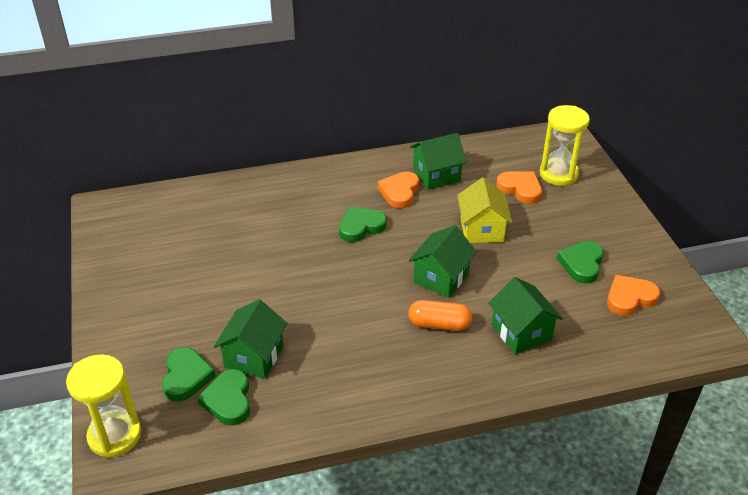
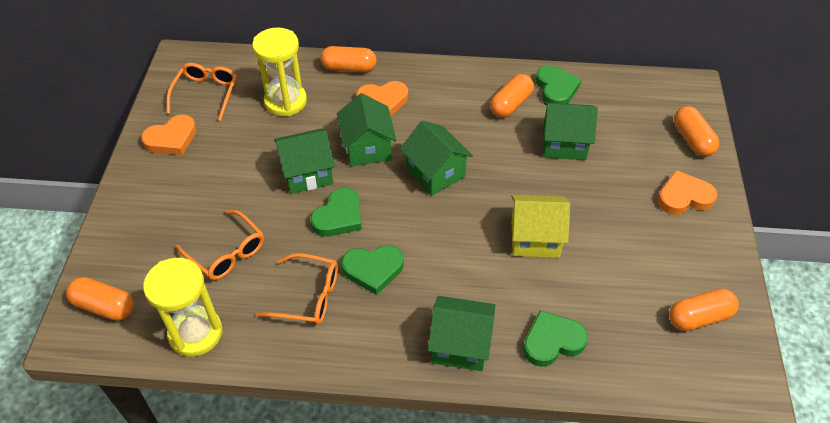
green house: [214,299,287,379] [409,225,477,298] [410,133,467,190] [489,277,563,354] = 4 -> [274,128,335,194] [337,93,397,166] [400,120,473,196] [428,296,496,371] [543,102,598,160] = 5
orange capsule: [408,300,472,331] = 1 -> [66,277,134,321] [320,46,377,72] [490,74,534,118] [669,289,739,331] [674,106,719,157] = 5
orange glasses: none = 0 -> [166,63,237,121] [176,210,264,280] [256,253,338,325] = 3

